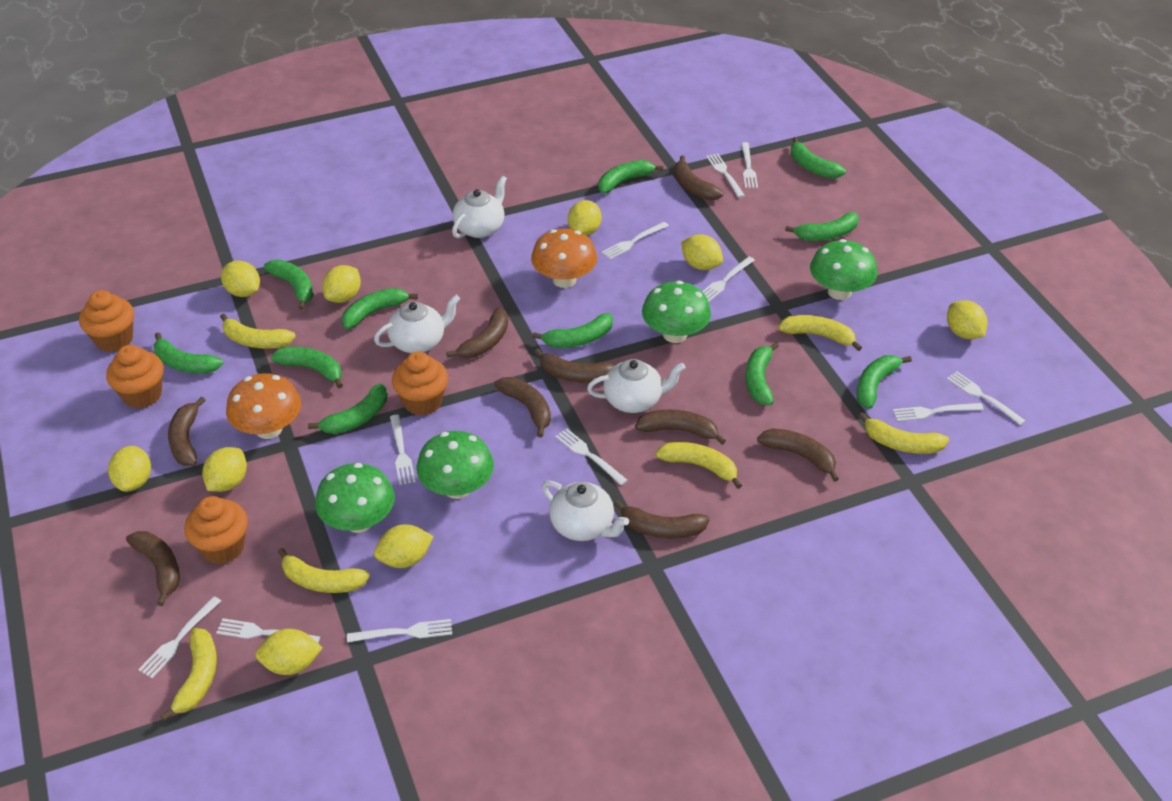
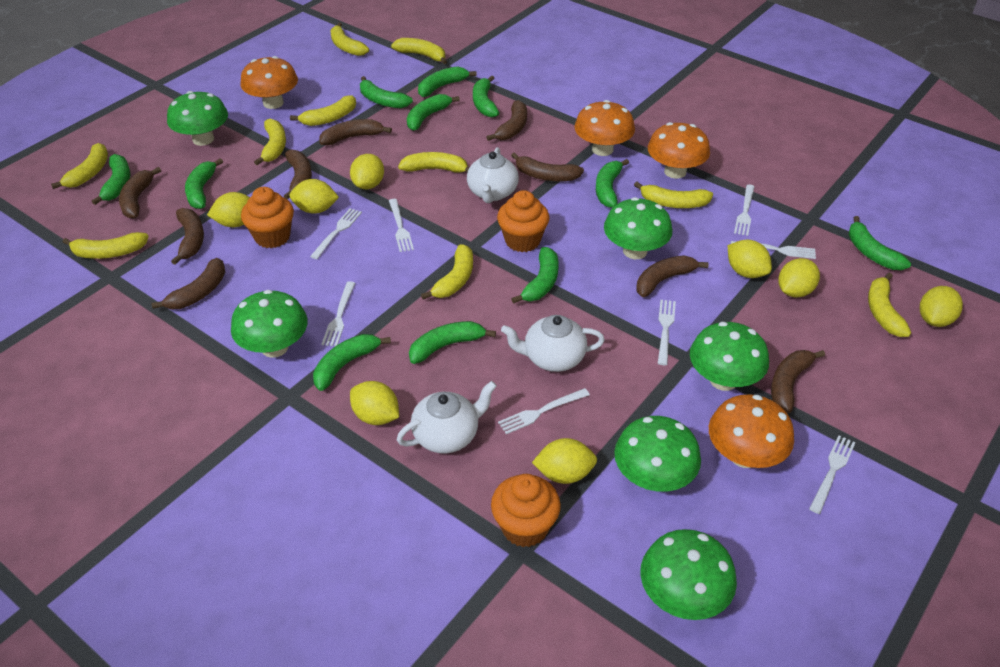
green mushroom: [315,463,395,533] [416,431,494,499] [642,281,711,343] [810,239,877,300] = 4 -> [167,91,228,146] [231,290,308,358] [604,197,672,259] [614,416,701,492] [640,529,737,620] [690,322,769,391] = 6
orange cupcake: [79,290,134,352] [106,345,164,409] [184,496,248,564] [392,352,448,416] = 4 -> [241,187,294,248] [491,474,561,547] [497,190,549,252] = 3
orange mushroom: [226,373,301,439] [531,229,597,288] = 2 -> [240,56,298,109] [574,100,635,156] [648,122,710,179] [709,394,794,468] = 4
white fork: [138,596,221,678] [216,618,320,643] [347,619,452,643] [390,415,415,485] [555,429,628,485] [602,222,669,260] [702,257,755,302] [706,153,745,198] [741,142,758,188] [893,403,984,421] [947,371,1025,425] = 11 -> [310,208,362,259] [322,281,355,346] [389,199,414,252] [498,388,590,434] [657,300,676,365] [731,241,816,259] [734,184,755,236] [809,435,856,514] = 8
white teapot: [374,295,460,353] [452,176,507,238] [542,481,629,541] [587,359,686,413] = 4 -> [397,381,497,453] [467,147,519,203] [501,315,605,372] = 3
yellow banana: [160,628,217,721] [220,313,296,349] [278,548,370,593] [655,442,742,489] [778,315,862,351] [858,412,949,454] = 6 -> [51,143,108,189] [63,232,149,259] [254,119,286,165] [290,95,356,126] [330,23,369,56] [391,38,447,64] [398,152,469,173] [421,244,473,299] [634,182,713,208] [868,273,911,337] = 10
yellow lemon: [108,446,151,492] [202,447,247,492] [221,261,260,297] [255,629,323,675] [322,265,361,303] [374,524,434,568] [568,200,602,236] [681,234,723,270] [947,300,987,339] = 9 -> [207,192,250,227] [289,179,339,214] [350,154,384,189] [350,381,399,425] [532,438,597,484] [728,240,772,278] [778,258,820,298] [920,286,963,327] = 8

